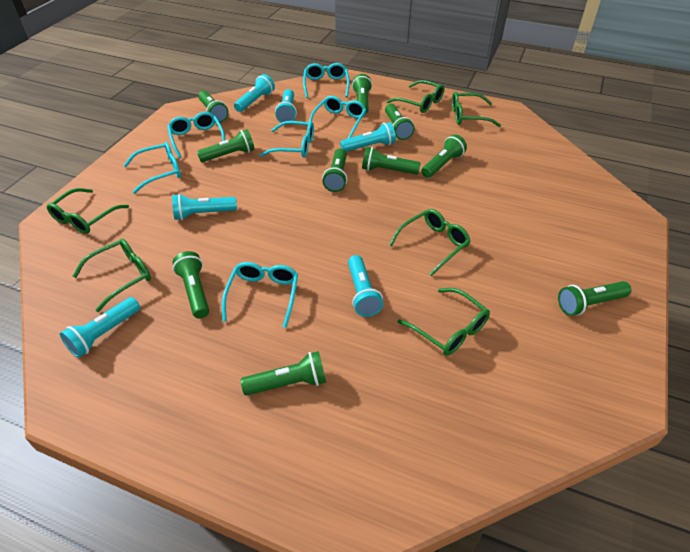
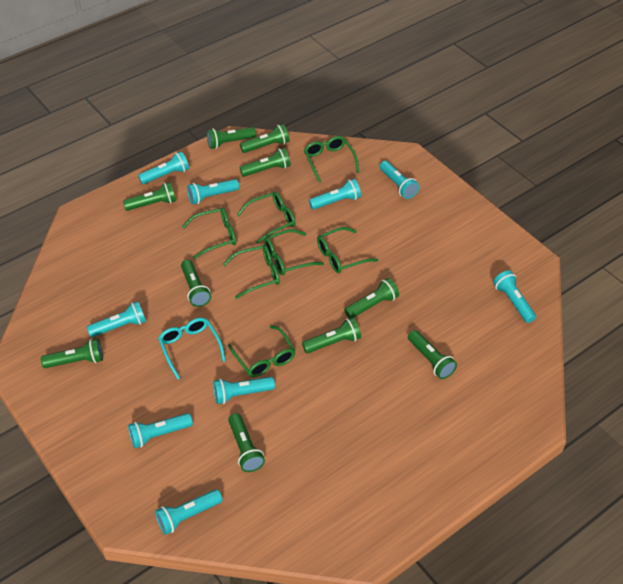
green glasses: [47,188,129,234] [73,239,151,312] [387,80,445,113] [389,209,470,276] [398,288,490,356] [452,92,501,127] = 6 -> [182,208,236,259] [223,245,280,299] [228,325,296,377] [237,192,296,244] [264,229,324,275] [304,136,359,183] [317,227,378,273] = 7
turquoise flashlight: [60,297,140,358] [172,194,237,220] [234,74,275,112] [275,89,297,123] [340,122,396,152] [348,255,384,317] = 6 -> [87,301,146,338] [128,413,193,448] [138,151,189,184] [155,489,223,535] [187,179,239,204] [213,377,275,404] [309,179,361,210] [379,161,419,199] [493,270,536,323] = 9
turquoise glasses: [123,142,181,194] [167,112,225,159] [222,262,298,328] [260,121,314,157] [303,63,350,98] [309,96,366,139] = 6 -> [158,318,226,379] = 1

